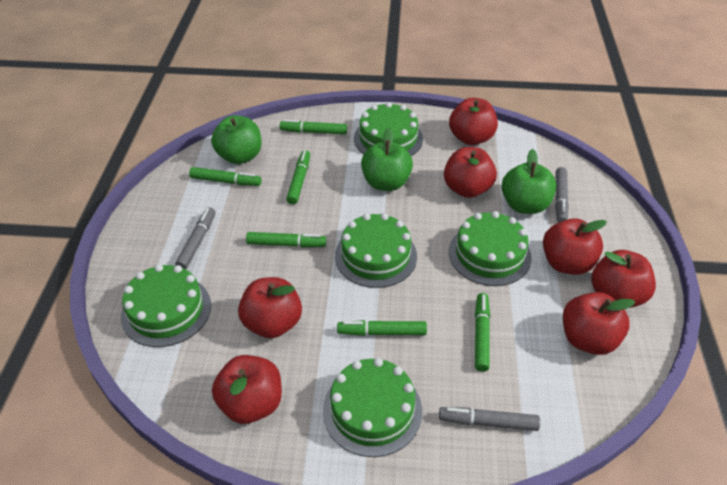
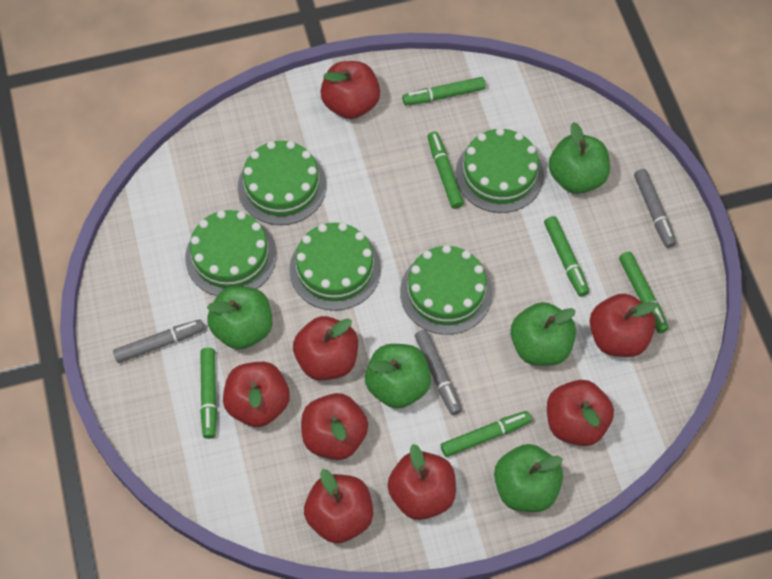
green apple: [211,116,262,164] [361,128,413,191] [502,149,556,214] = 3 -> [207,286,273,350] [365,344,431,409] [494,444,563,512] [510,302,576,366] [549,122,610,194] = 5
red apple: [212,355,282,424] [238,277,302,338] [444,147,497,198] [449,98,498,145] [543,218,607,275] [563,292,635,355] [591,250,656,308] = 7 -> [223,362,290,427] [293,316,358,380] [301,393,368,460] [304,469,373,543] [320,61,380,119] [387,444,456,520] [547,380,614,446] [590,294,657,357] = 8

